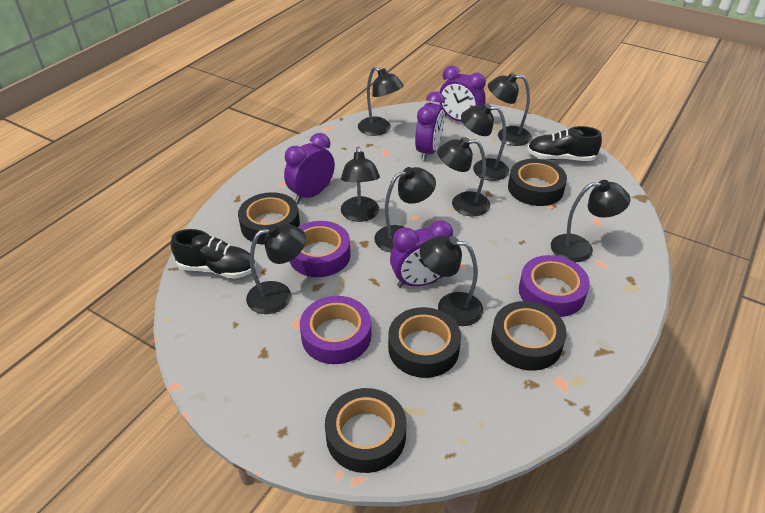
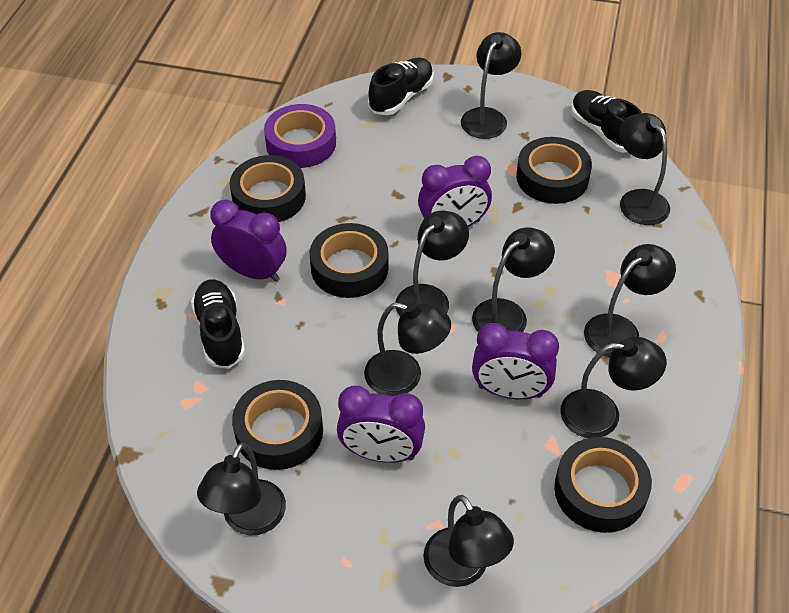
black shoe: [171,229,256,279] [527,126,602,161] = 2 -> [191,279,245,369] [368,58,434,115] [571,90,642,153] = 3
purple tape: [290,221,351,277] [300,296,371,364] [519,255,590,317] = 3 -> [264,104,336,168] = 1

